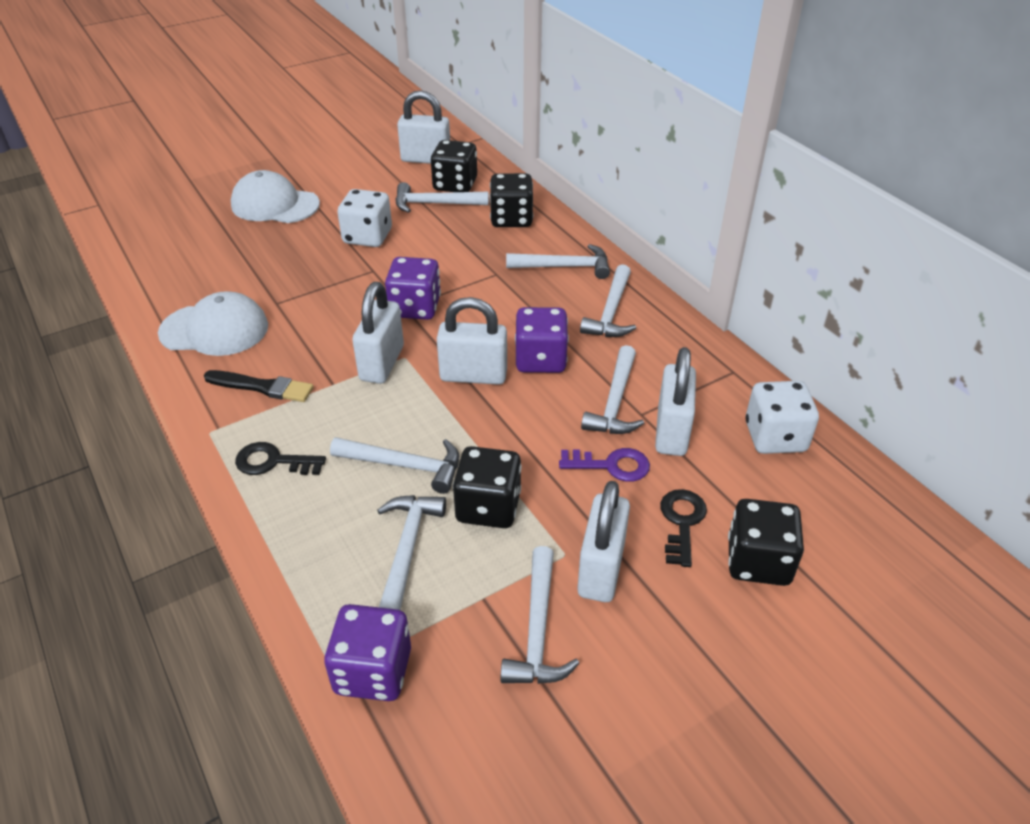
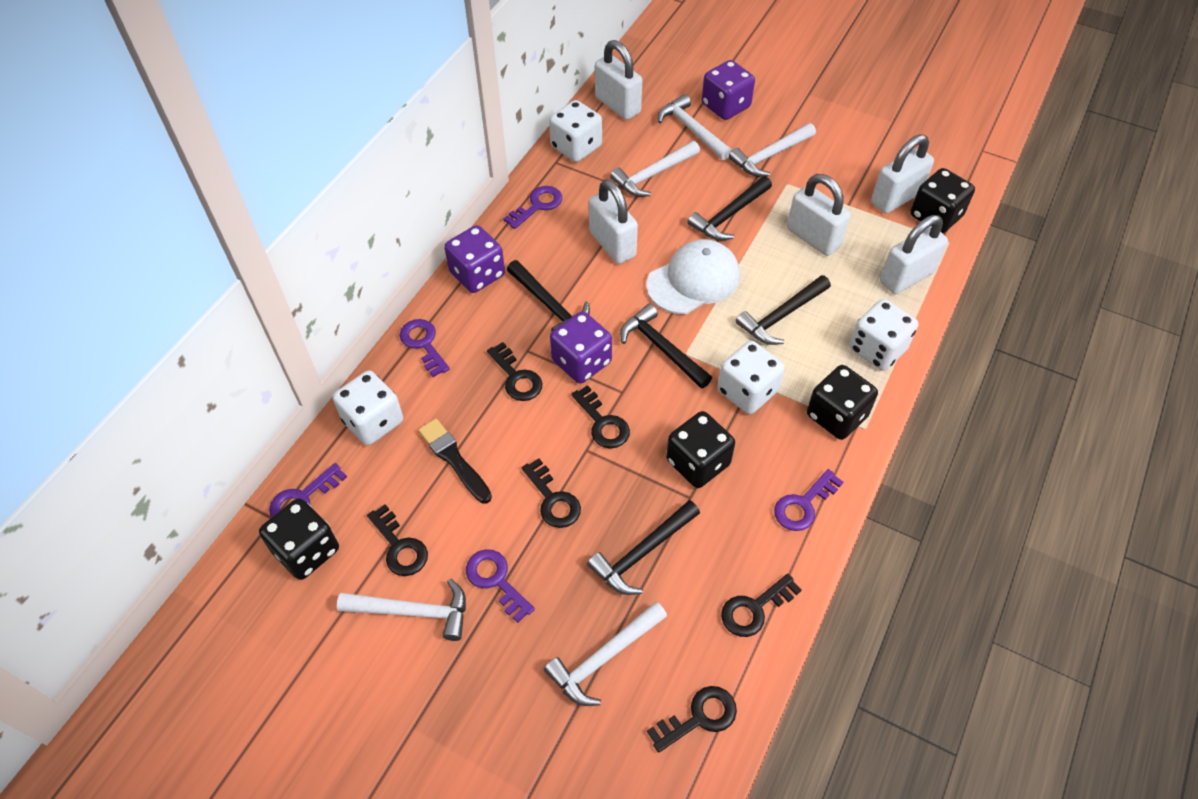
black hammer: none = 0 -> [507,260,590,332] [587,500,700,595] [620,304,712,389] [688,176,772,241] [736,275,831,345] = 5
black key: [235,442,326,475] [660,489,707,567] = 2 -> [367,505,428,576] [487,342,542,401] [522,458,581,528] [571,385,630,448] [647,686,737,753] [721,574,802,637] = 6
purple key: [559,448,650,482] = 1 -> [269,463,347,517] [400,319,450,377] [466,549,535,623] [503,186,562,229] [774,469,843,531] = 5
white cap: [158,291,268,356] [231,170,320,223] = 2 -> [646,239,740,314] = 1
white dice: [337,189,392,247] [745,381,819,454] = 2 -> [332,370,403,445] [549,100,602,162] [717,341,785,414] [849,299,918,371] = 4
white hammer: [330,437,459,494] [377,495,446,610] [396,182,489,213] [500,546,579,684] [506,244,610,279] [580,264,636,337] [581,345,644,434] = 7 -> [337,579,466,641] [544,602,667,706] [610,141,700,197] [658,94,732,160] [729,123,816,177] = 5

